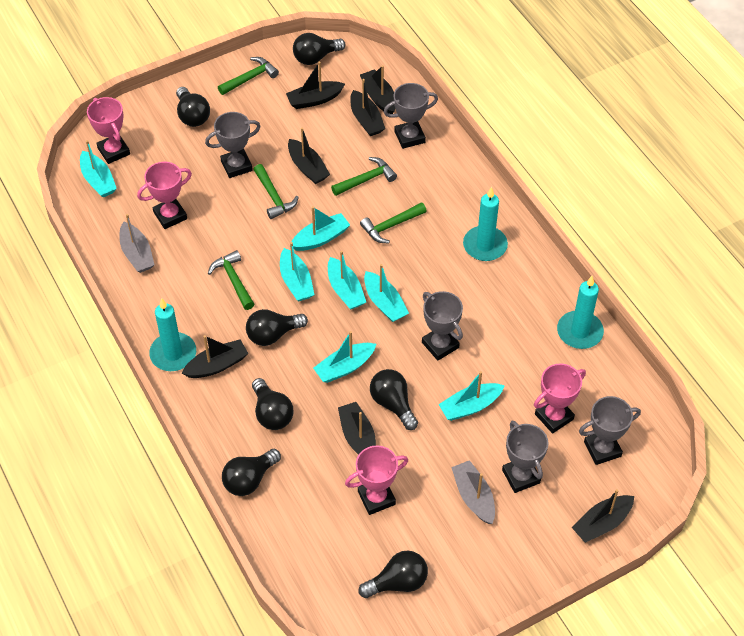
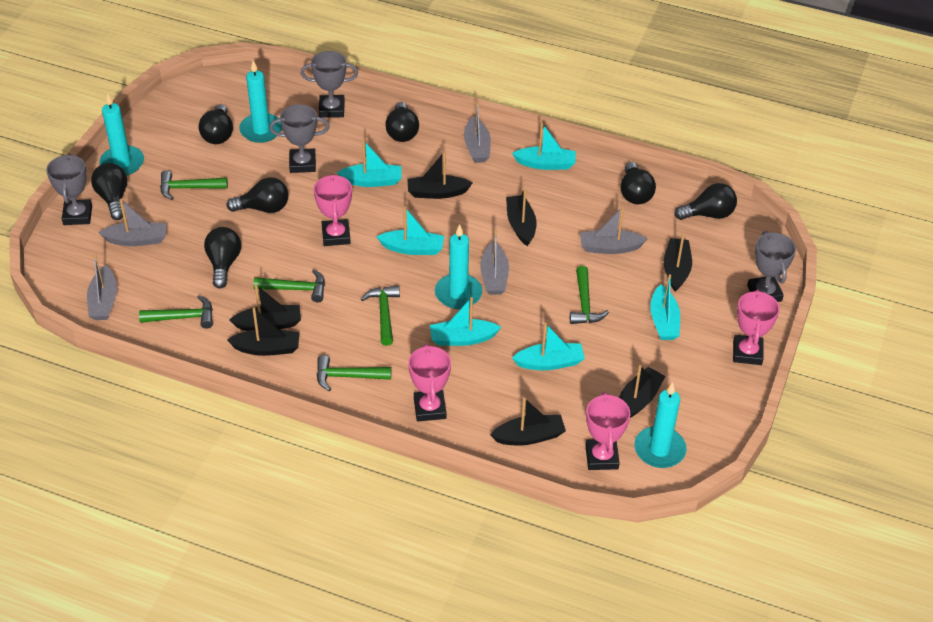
green hammer: [208,250,254,310] [218,57,279,95] [253,164,299,219] [331,157,397,196] [360,202,427,243] = 5 -> [139,295,213,329] [160,170,228,200] [253,269,325,303] [317,355,391,391] [361,285,400,346] [570,266,609,324] = 6
grey boat: [119,214,155,273] [451,460,495,524] = 2 -> [87,254,117,320] [98,199,167,246] [464,101,491,163] [480,230,509,295] [580,207,647,254] = 5
grey trophy: [205,112,261,178] [384,83,438,149] [422,291,463,361] [502,420,548,493] [579,396,641,465] = 5 -> [46,154,92,225] [269,104,330,173] [301,51,358,117] [747,231,796,302] = 4
turquoise boat: [80,140,117,197] [280,242,315,301] [291,206,350,251] [313,331,376,383] [328,251,366,310] [364,264,409,322] [438,371,505,421] = 7 -> [337,140,402,187] [377,207,444,255] [430,297,501,346] [512,122,576,170] [512,323,585,370] [650,274,680,340] = 6
turquoise candle: [149,298,196,371] [463,187,508,261] [557,276,604,349] = 3 -> [99,93,144,176] [239,60,282,143] [435,224,482,309] [634,382,687,468] = 4

